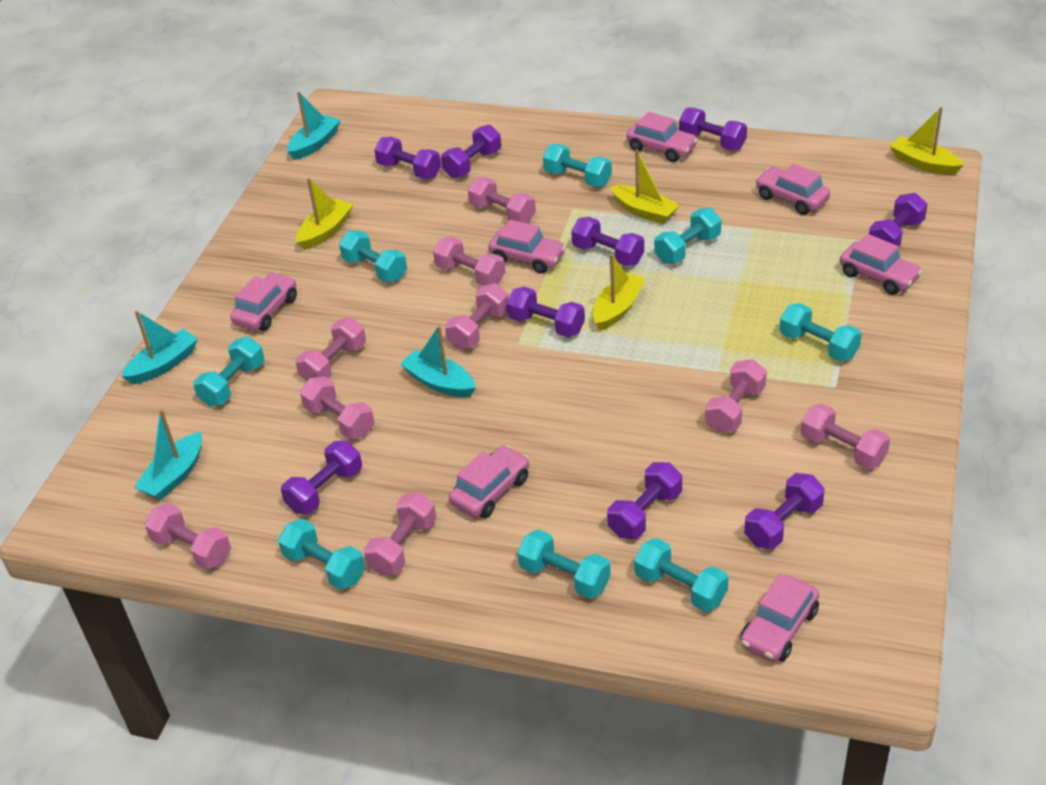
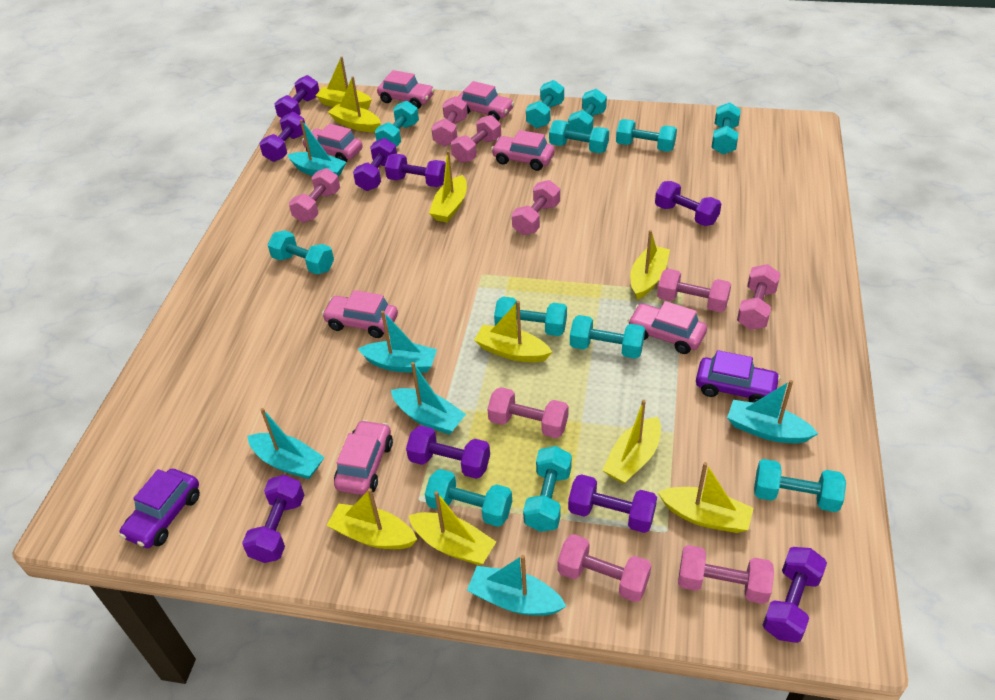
purple car: none = 0 -> [119,469,200,548] [696,350,781,403] = 2
turquoise boat: [121,311,198,384] [134,409,202,500] [287,92,341,160] [400,326,476,397] = 4 -> [247,408,324,479] [287,119,346,176] [358,311,437,373] [391,362,466,435] [467,555,566,616] [727,380,818,443] = 6
turquoise dumbbell: [193,337,264,407] [278,519,365,589] [339,231,407,282] [517,529,611,599] [543,144,612,187] [634,538,729,612] [654,208,721,264] [779,303,862,362] = 8 -> [268,231,334,274] [375,101,419,147] [425,469,512,527] [494,297,567,336] [523,446,572,532] [526,80,564,128] [549,120,609,153] [568,89,607,134] [570,315,645,359] [616,119,677,152] [711,102,741,154] [754,459,846,512] = 12
yellow boat: [296,178,353,250] [593,254,645,331] [611,149,680,224] [890,107,964,175] = 4 -> [315,56,372,109] [326,488,417,549] [328,76,381,132] [408,491,496,565] [429,150,467,223] [474,301,552,362] [602,400,661,484] [630,230,670,300] [658,462,753,533] = 9

